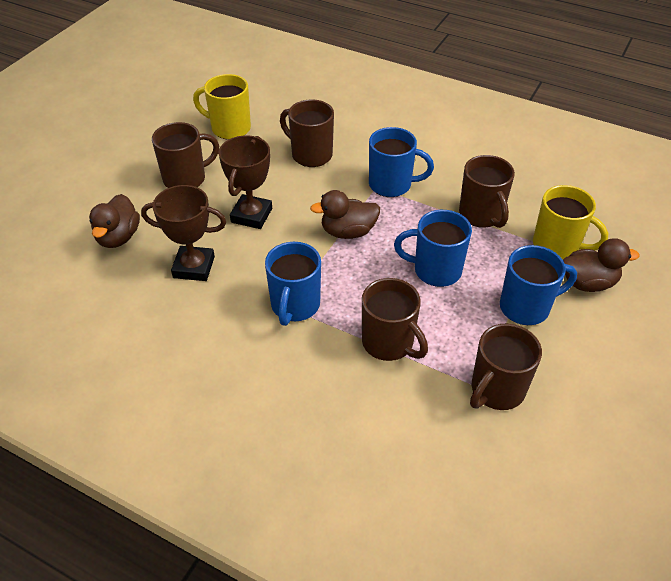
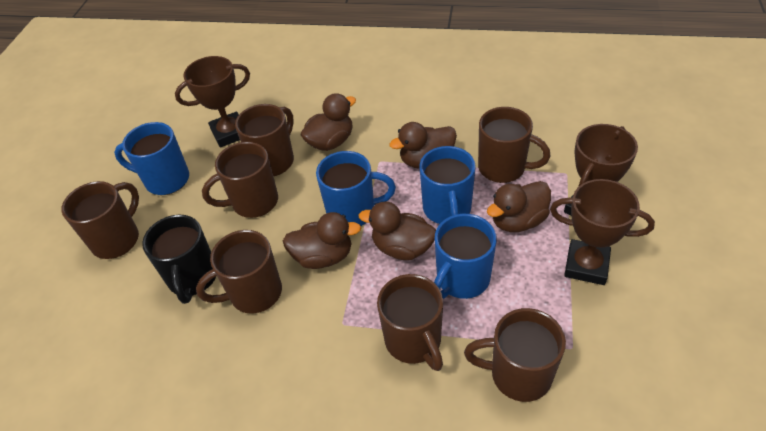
black mug: none = 0 -> [142,215,216,304] = 1
brown duck: [89,194,140,248] [310,190,380,239] [563,238,639,292] = 3 -> [283,212,362,269] [301,93,356,151] [359,202,436,260] [389,122,457,169] [487,181,551,232] = 5
brown mug: [152,122,219,188] [280,99,334,167] [362,278,428,361] [459,155,515,228] [470,324,542,410] = 5 -> [61,181,139,259] [196,230,282,314] [202,142,278,218] [235,104,294,176] [377,274,443,371] [464,308,566,402] [478,107,550,183] = 7
brown trophy: [141,185,226,281] [219,135,272,229] = 2 -> [175,56,250,147] [550,179,655,285] [564,124,638,216] = 3
yellow mug: [193,74,251,140] [533,185,609,260] = 2 -> none = 0

